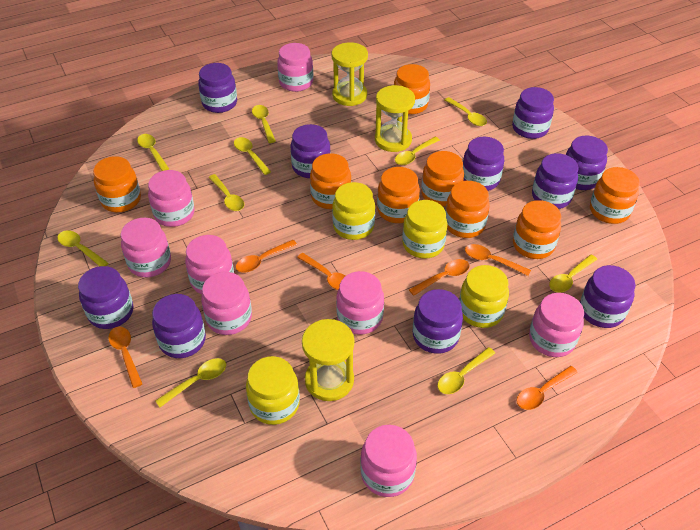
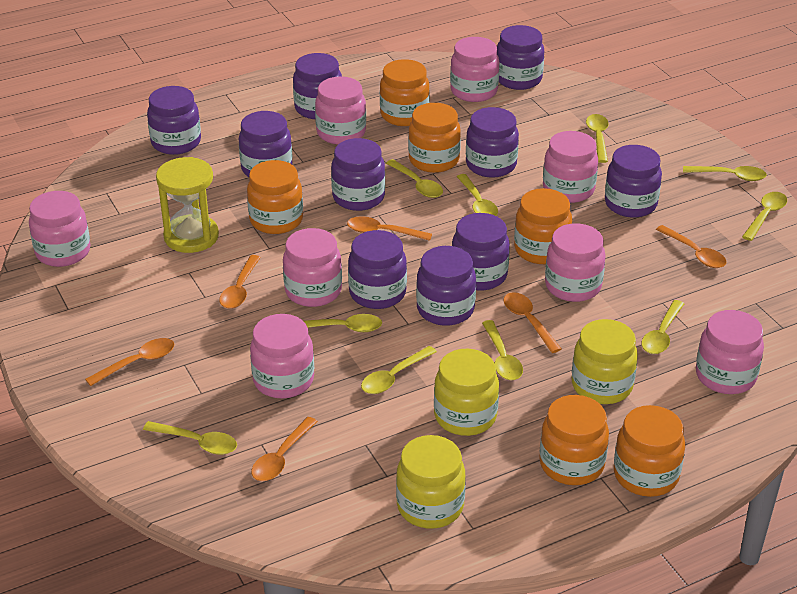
orange jar: [93,156,141,212] [310,153,351,209] [377,167,420,223] [394,64,430,114] [421,151,464,207] [445,181,490,238] [513,200,561,259] [590,167,640,224] = 8 -> [247,160,303,234] [380,59,430,126] [408,103,461,173] [514,188,572,264] [539,395,609,485] [614,405,685,497] = 6
yellow hourglass: [302,319,354,401] [332,42,368,106] [375,85,415,152] = 3 -> [156,157,219,253] = 1
yellow jar: [246,356,300,425] [332,182,375,240] [402,200,447,259] [459,265,509,328] = 4 -> [396,435,466,529] [434,349,499,436] [572,319,638,404] = 3

